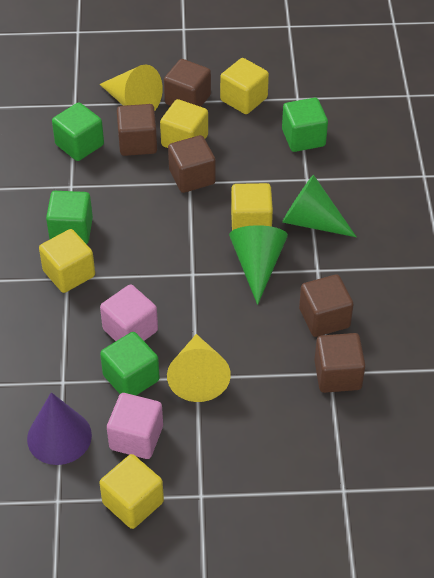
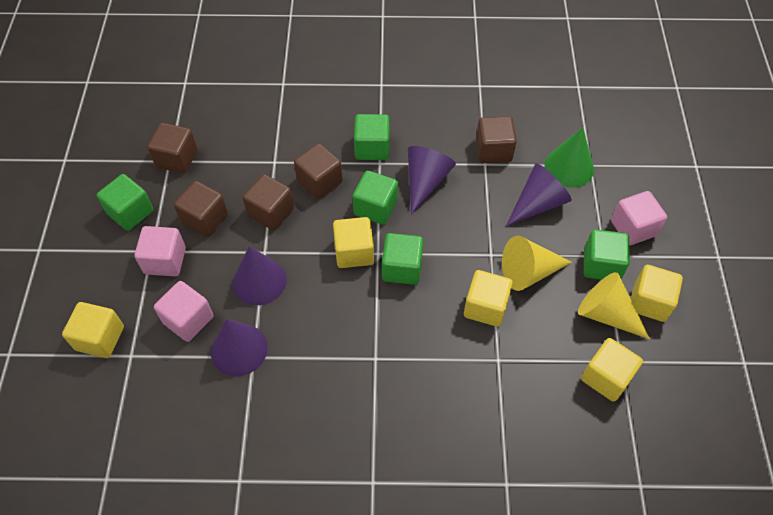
green cone: [229,225,288,305] [282,175,356,237] = 2 -> [545,127,594,188] = 1
green cube: [46,191,93,244] [52,102,104,161] [100,332,160,396] [282,98,328,152] = 4 -> [97,174,154,231] [353,170,398,225] [354,114,390,160] [382,233,423,285] [584,229,630,280] = 5
pink cube: [100,284,158,341] [107,393,163,459] = 2 -> [134,226,186,277] [154,281,213,342] [611,191,667,246] = 3
purple cone: [27,392,92,465] = 1 -> [211,318,268,376] [232,246,287,305] [408,146,456,215] [506,163,572,226] = 4

